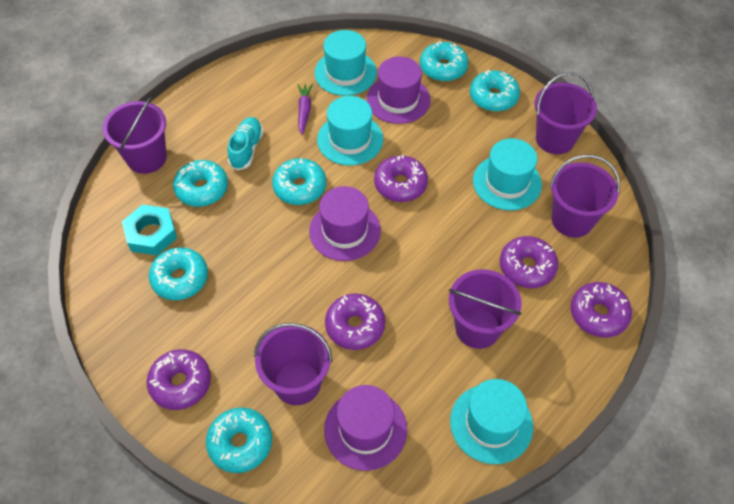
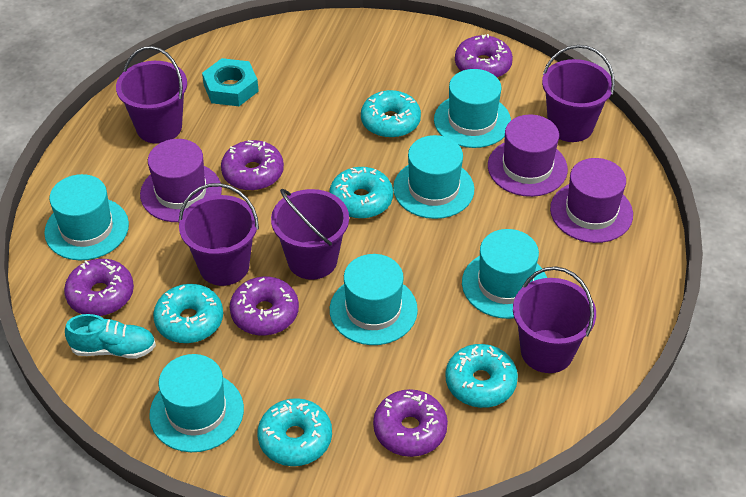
purple carrot: [297,84,313,135] = 1 -> none = 0
turquoise donut: [149,247,208,300] [173,160,228,207] [206,408,272,473] [272,158,326,205] [420,41,469,82] [470,70,520,112] = 6 -> [153,284,223,343] [257,398,332,466] [329,167,393,219] [361,90,421,138] [445,344,518,408] = 5
turquoise hat: [314,30,377,96] [317,96,383,166] [450,379,533,464] [473,138,542,211] = 4 -> [44,174,129,260] [149,354,244,452] [330,254,418,345] [393,135,475,219] [434,69,511,148] [462,229,547,319] = 6

